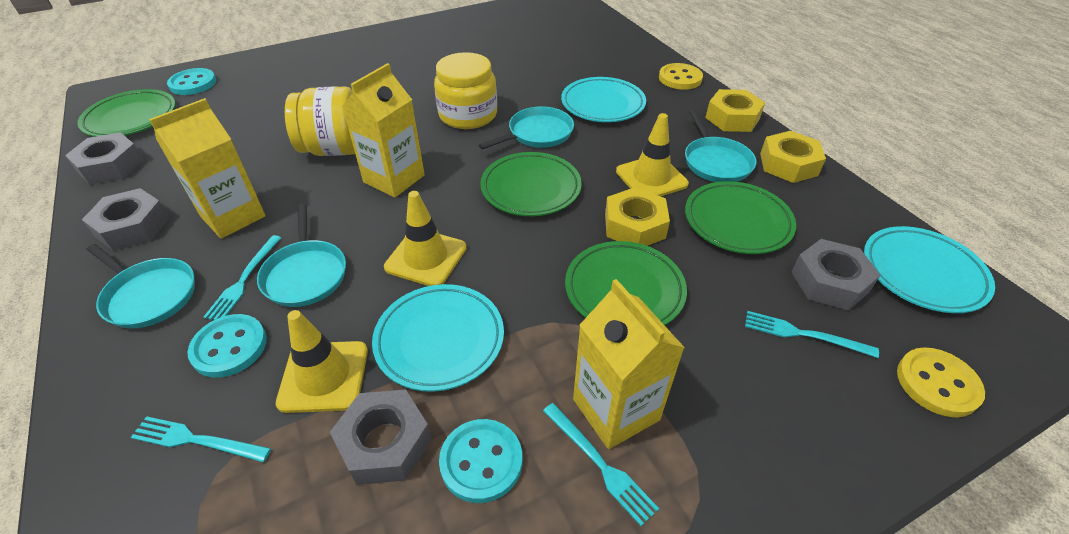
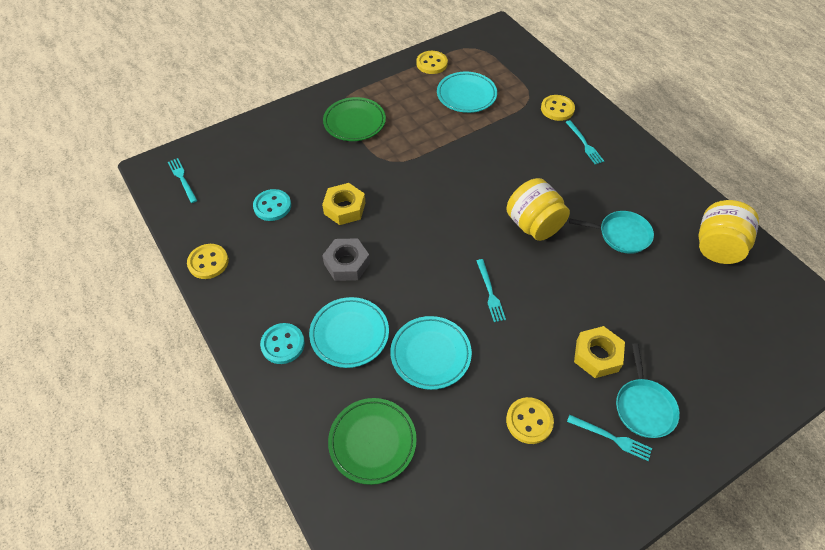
green plate: [77,89,176,137] [480,152,582,216] [565,241,687,325] [685,181,796,254] = 4 -> [323,97,386,141] [328,398,417,485] = 2
grey nut: [65,132,144,185] [82,188,170,251] [330,390,432,485] [791,239,880,310] = 4 -> [322,238,370,281] = 1
turquoise button: [167,68,216,95] [187,314,267,378] [439,419,522,503] = 3 -> [253,189,291,221] [260,323,305,364] = 2
turquoise pan: [86,244,195,328] [257,204,346,307] [479,106,574,149] [685,110,756,182] = 4 -> [569,211,654,254] [616,343,680,438] = 2
yellow button: [659,63,703,90] [897,347,985,417] = 2 -> [187,244,229,279] [416,51,448,74] [506,397,554,444] [541,95,575,121] = 4
yellow carton: [149,98,266,239] [342,63,425,198] [573,279,685,449] = 3 -> none = 0
yellow nut: [605,187,670,246] [705,89,765,132] [760,131,826,183] = 3 -> [322,183,366,225] [574,326,625,378] = 2
yellow traffic cone: [276,310,368,413] [384,191,467,286] [616,113,689,196] = 3 -> none = 0

